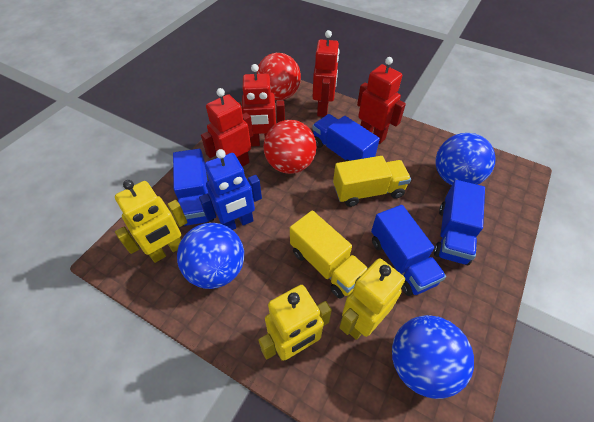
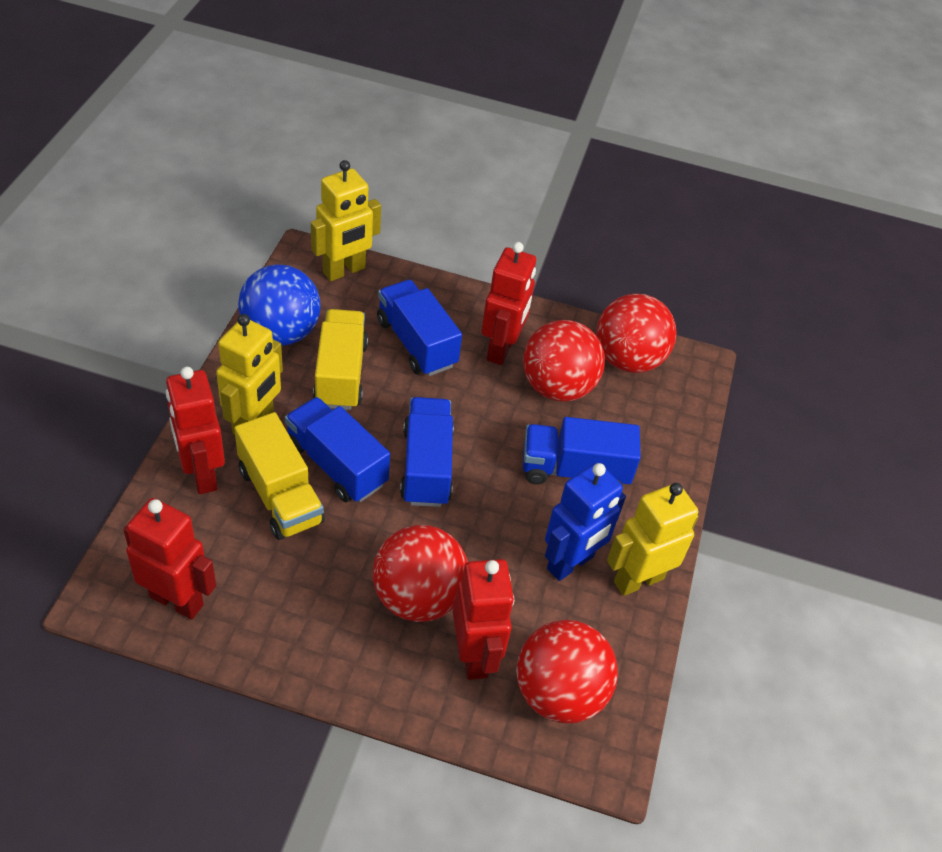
blue ball: [177,223,244,289] [392,315,474,399] [436,133,496,185] = 3 -> [238,264,321,346] = 1
red ball: [257,53,301,100] [263,120,316,174] = 2 -> [373,525,468,622] [516,620,618,723] [523,320,605,402] [596,293,677,373] = 4

